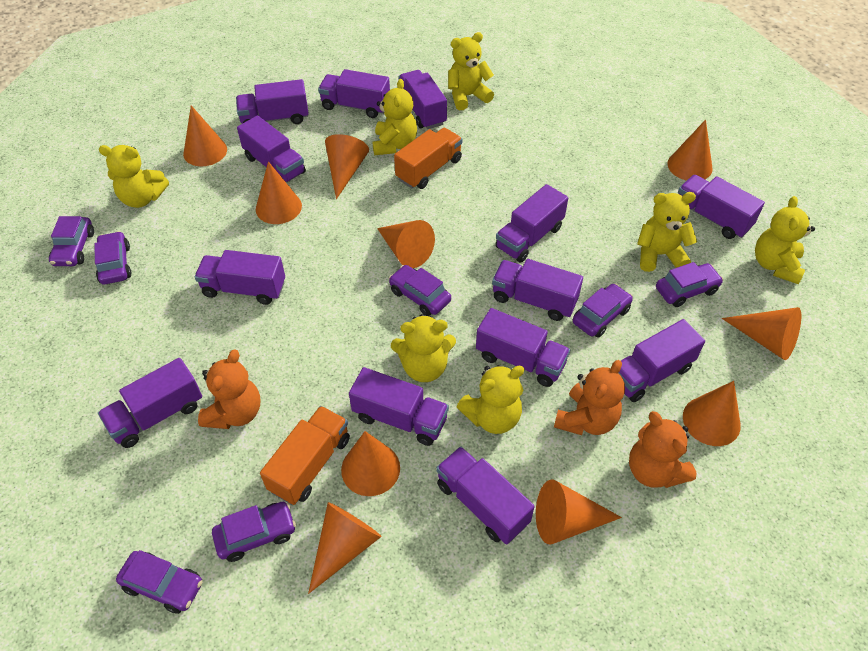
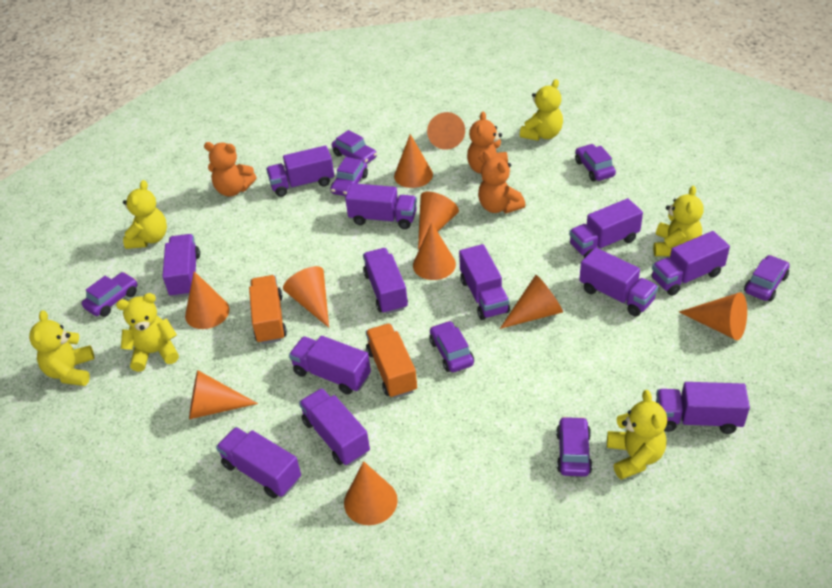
purple truck: [98,358,202,448] [195,250,285,305] [236,79,309,124] [237,116,306,182] [318,69,390,118] [349,367,449,446] [399,70,447,129] [436,446,535,544] [476,308,570,387] [492,259,583,321] [495,184,568,263] [618,319,705,402] [678,175,765,239] = 13 -> [162,234,200,298] [216,427,301,498] [266,146,334,197] [289,336,371,395] [299,388,370,466] [345,183,417,229] [363,248,408,314] [459,244,510,320] [569,198,643,258] [579,248,658,317] [652,231,730,296] [656,382,750,434] = 12
yellow teddy bear: [99,145,169,208] [372,79,417,155] [391,314,456,382] [448,32,494,110] [457,365,524,434] [637,192,697,272] [755,196,815,284] = 7 -> [29,310,95,386] [116,293,179,372] [123,180,167,249] [520,79,563,141] [607,390,667,480] [653,186,704,256] = 6

